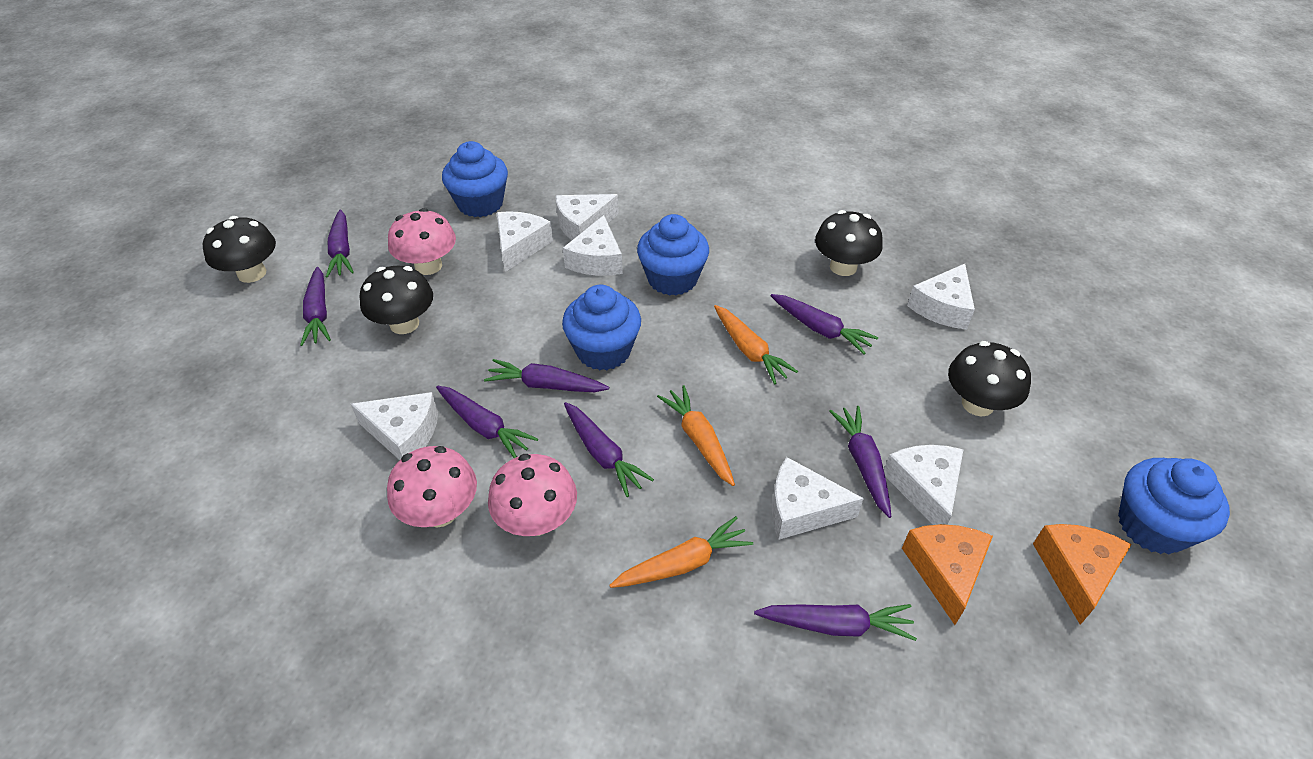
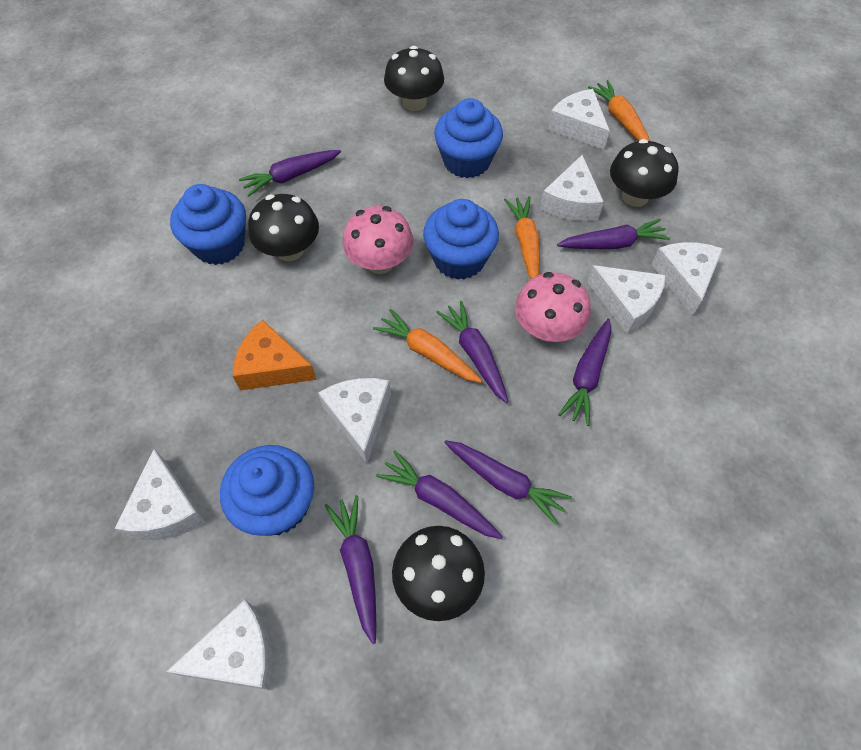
orange cheese: [902,524,993,625] [1033,524,1132,625] = 2 -> [233,320,316,390] = 1
pink mushroom: [387,446,477,527] [388,208,456,275] [488,454,577,536] = 3 -> [343,206,413,274] [515,272,591,342] = 2
purple carrot: [300,267,331,346] [326,209,354,278] [436,386,538,458] [484,359,609,392] [564,402,654,497] [754,604,917,641] [770,294,878,354] [829,406,891,518] = 8 -> [239,150,341,196] [325,495,376,644] [376,450,503,539] [436,301,508,403] [444,440,572,525] [557,219,670,249] [558,319,611,426] = 7

